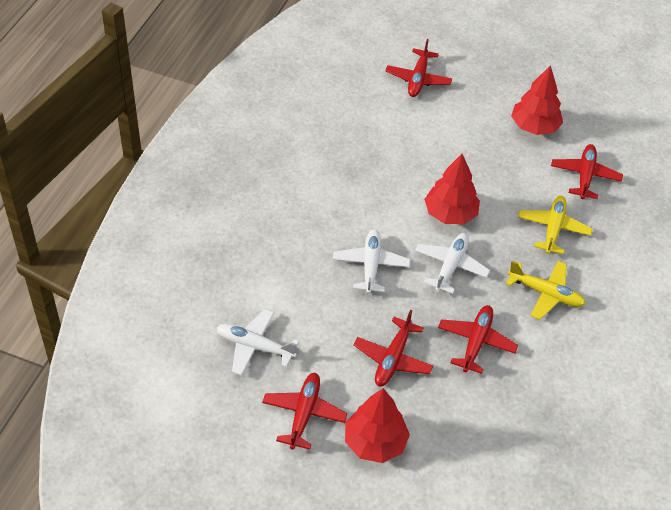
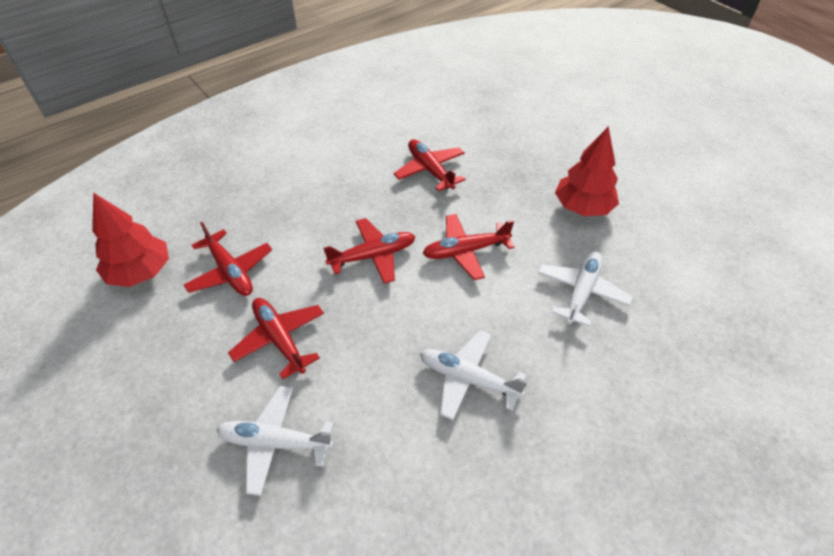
red tree: [345,388,410,463] [424,154,480,224] [511,65,563,135] = 3 -> [92,192,169,287] [555,126,619,216] = 2
yellow plane: [506,261,586,320] [518,195,593,254] = 2 -> none = 0

